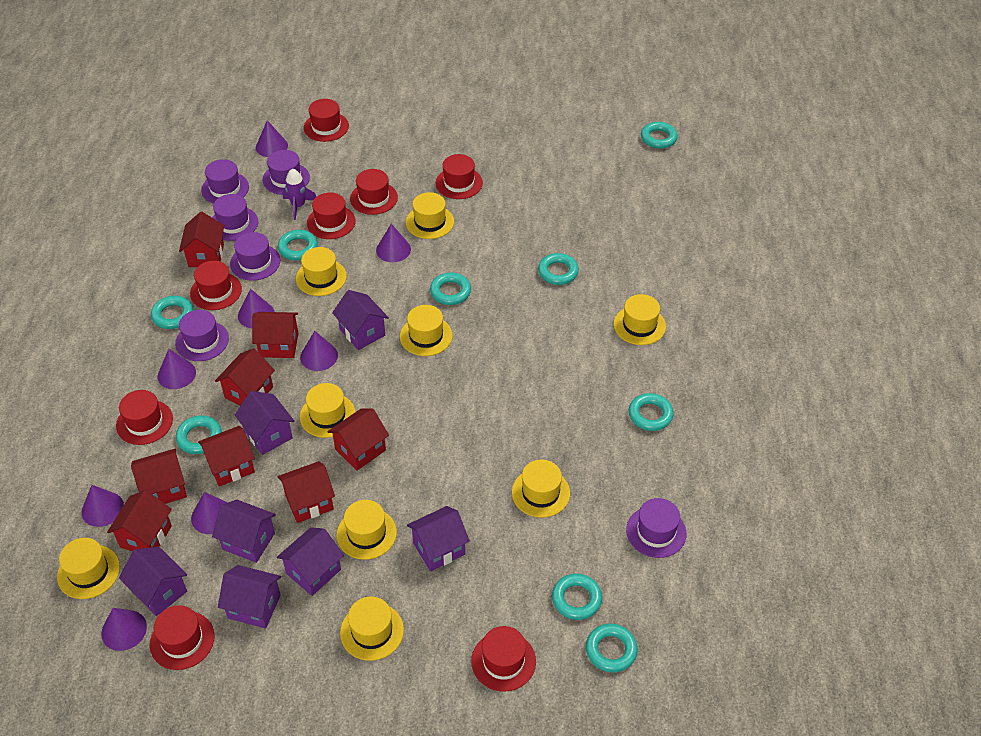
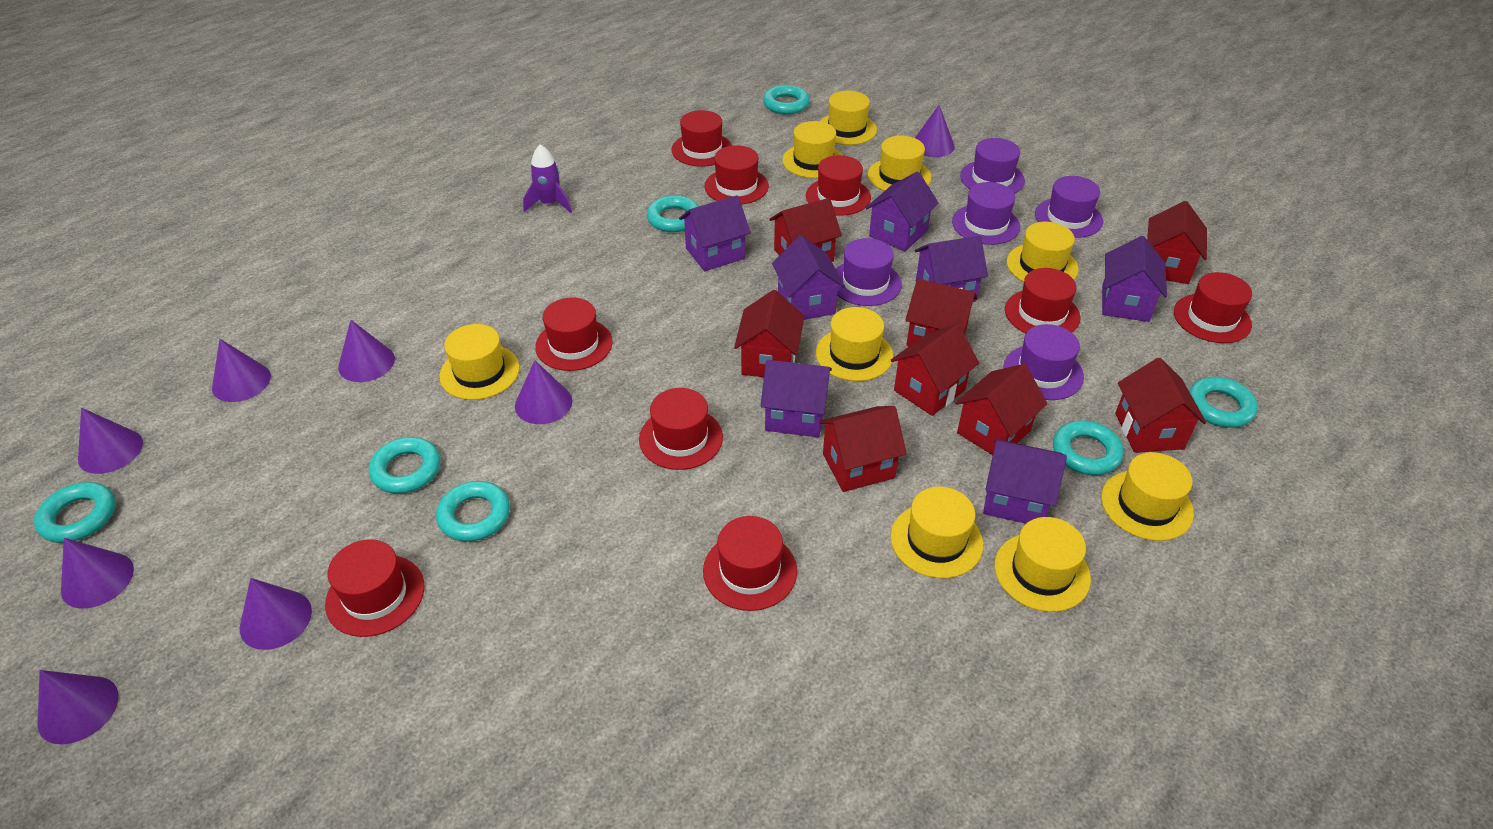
purple hat: [175,310,229,361] [201,159,249,204] [212,194,258,241] [230,232,280,281] [263,150,310,195] [626,498,687,558] = 6 -> [836,238,902,306] [952,182,1020,245] [960,138,1025,194] [1003,324,1084,400] [1035,176,1103,238] = 5
red hat: [116,390,173,445] [150,605,215,670] [190,261,242,310] [304,99,349,142] [307,193,356,239] [350,169,398,215] [436,154,483,199] [471,626,536,692] = 8 -> [325,539,425,637] [535,297,613,371] [639,388,723,470] [671,110,732,167] [703,516,797,611] [704,145,769,205] [806,155,871,216] [1005,268,1081,333] [1174,272,1252,343] = 9
turquoise ring: [151,296,193,329] [176,415,222,454] [278,230,318,260] [430,273,471,305] [538,253,579,285] [552,574,602,620] [586,624,638,672] [629,393,674,431] [641,122,678,149] = 9 -> [34,482,116,543] [369,437,440,494] [436,481,510,542] [647,195,699,232] [763,85,810,114] [1053,420,1124,475] [1189,377,1258,428] = 7

